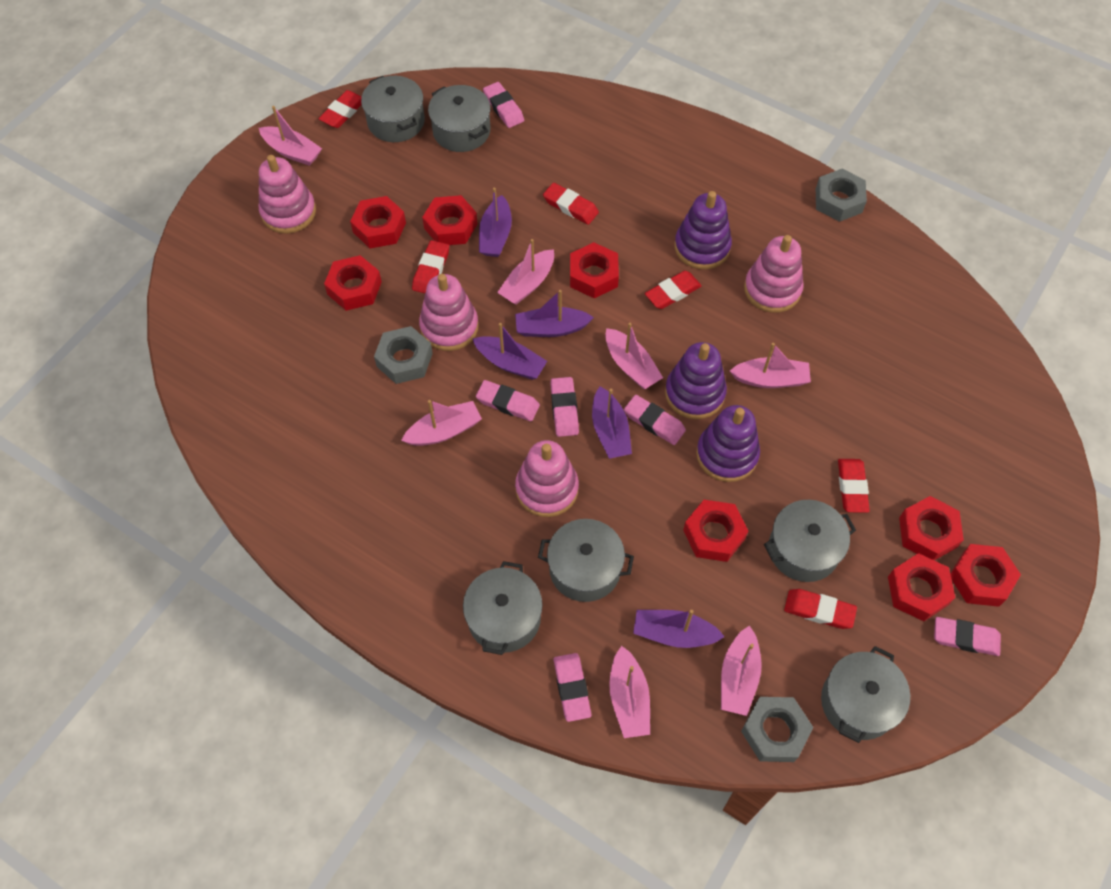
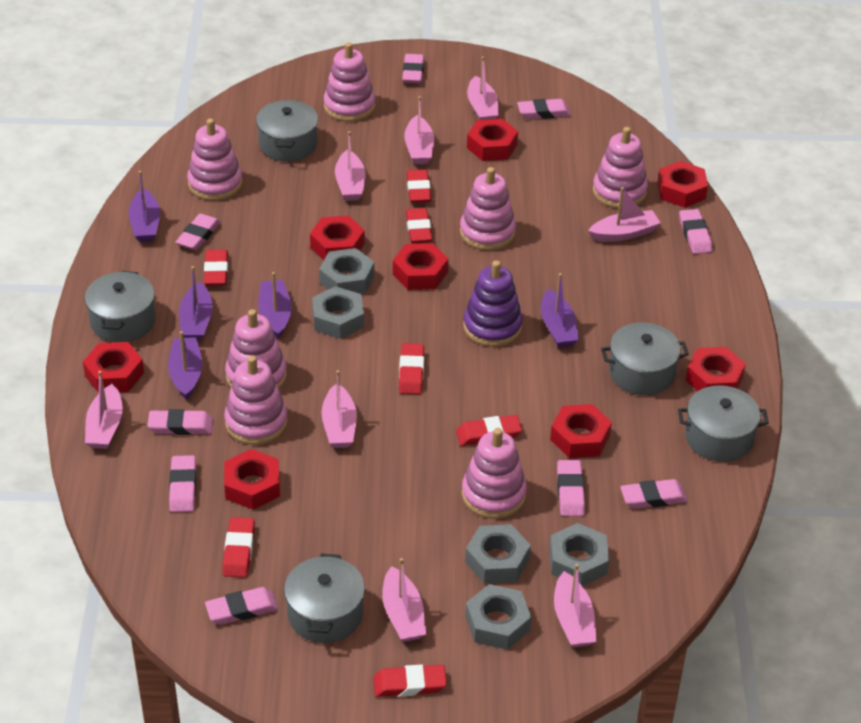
grey nut: [374,326,433,384] [741,697,813,762] [816,169,867,222] = 3 -> [312,286,364,339] [319,248,374,294] [465,524,531,583] [465,584,531,650] [549,523,610,586] = 5
grey pot: [361,76,425,142] [428,85,491,152] [463,561,542,655] [538,519,634,602] [764,500,856,582] [821,646,910,743] = 6 -> [85,271,156,342] [256,100,318,162] [284,553,365,643] [601,322,689,395] [678,385,769,462] = 5
pink boat: [259,106,322,166] [401,400,482,446] [497,239,554,305] [605,323,663,389] [609,646,650,738] [721,626,762,716] [730,343,811,388] = 7 -> [85,371,123,449] [321,370,357,448] [335,131,366,201] [382,558,426,642] [404,96,434,165] [467,56,499,120] [554,564,597,647] [588,187,661,242] = 8
pink eraser: [476,380,540,421] [483,82,524,128] [550,377,579,437] [554,653,591,722] [624,395,686,445] [934,617,1001,656] = 6 -> [147,409,213,435] [169,455,196,512] [176,213,221,250] [205,587,278,625] [402,54,424,83] [517,99,571,119] [557,460,585,516] [620,479,688,509] [679,209,713,254] = 9
pink stacking toy: [259,155,316,234] [419,274,479,351] [515,440,579,517] [744,235,804,313] = 4 -> [187,118,243,201] [224,356,288,445] [225,309,287,389] [324,42,375,122] [460,167,516,250] [462,428,527,519] [593,127,648,209] = 7
purple stacking toy: [665,342,727,419] [675,191,732,269] [696,405,760,482] = 3 -> [463,260,523,347] = 1
red eraser: [318,90,362,128] [412,240,449,293] [543,183,599,225] [645,271,702,309] [784,589,857,629] [838,459,870,513] = 6 -> [204,250,228,286] [222,517,255,578] [373,664,447,697] [399,343,424,394] [406,169,431,203] [406,208,433,243] [456,415,522,446] = 7

